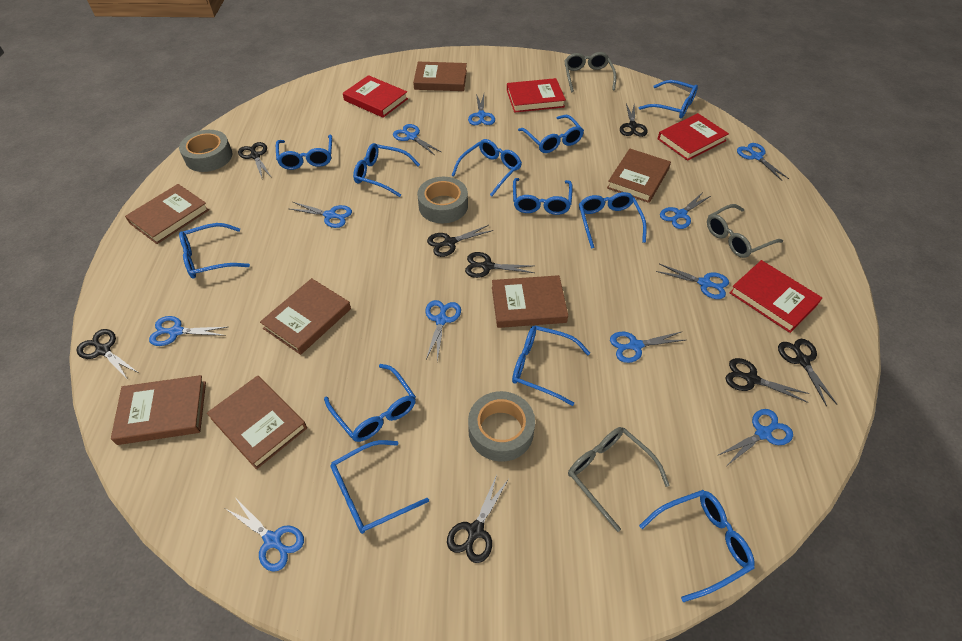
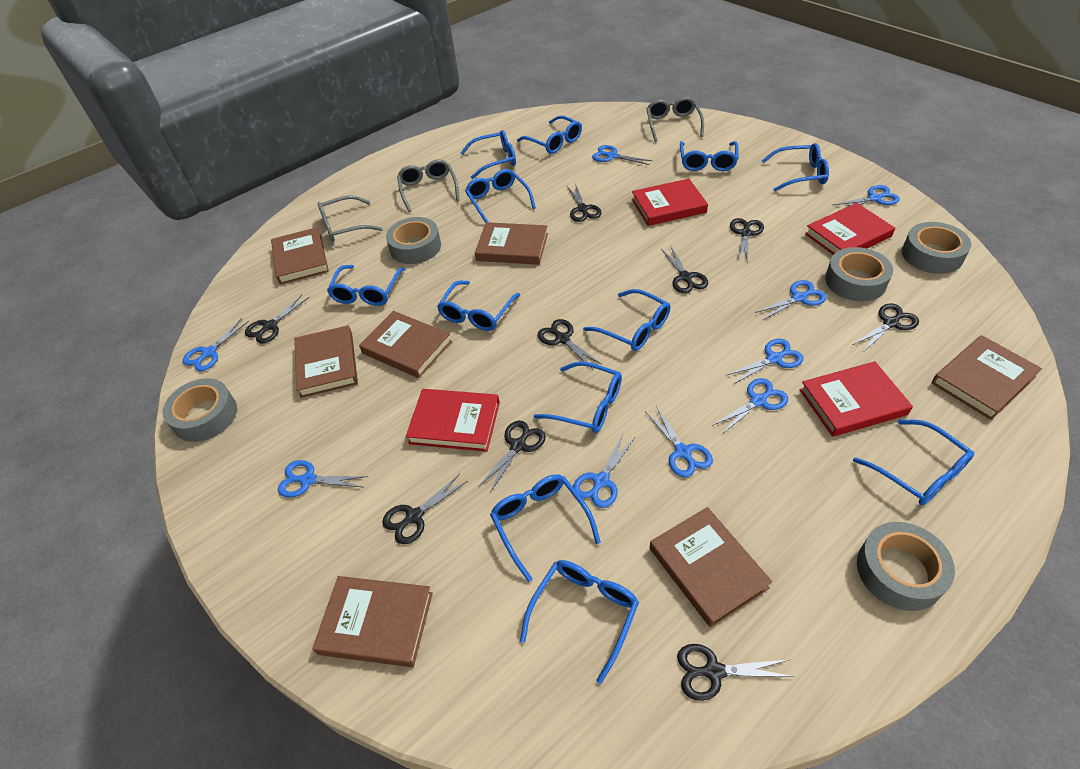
black scissors: [77,329,139,380] [238,142,272,178] [427,225,493,257] [447,474,509,563] [465,252,534,278] [620,104,648,137] [725,358,810,403] [778,339,838,407] = 8 -> [245,295,309,344] [382,474,468,544] [478,421,546,492] [538,319,602,369] [567,183,602,222] [661,247,708,293] [677,644,795,701] [730,218,764,264] [853,303,919,352] = 9
blue scissors: [149,316,228,346] [225,499,304,572] [290,202,352,228] [393,124,441,155] [425,300,461,362] [468,94,495,125] [610,332,685,363] [656,264,729,299] [660,192,711,229] [717,409,793,465] [737,143,789,181] = 11 -> [183,318,249,371] [278,460,368,498] [573,434,634,508] [592,145,653,165] [645,406,713,477] [712,378,788,435] [725,339,803,384] [755,280,827,320] [833,185,900,211] = 9
grey tape: [179,130,233,172] [417,177,468,223] [468,391,535,462] = 3 -> [163,378,237,442] [386,217,441,264] [825,247,893,301] [857,522,955,611] [902,222,971,274] = 5

